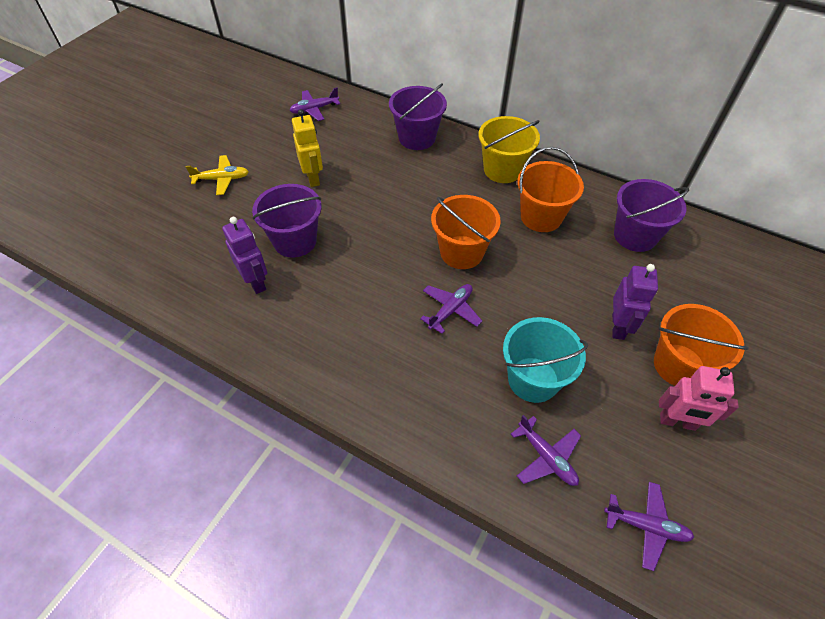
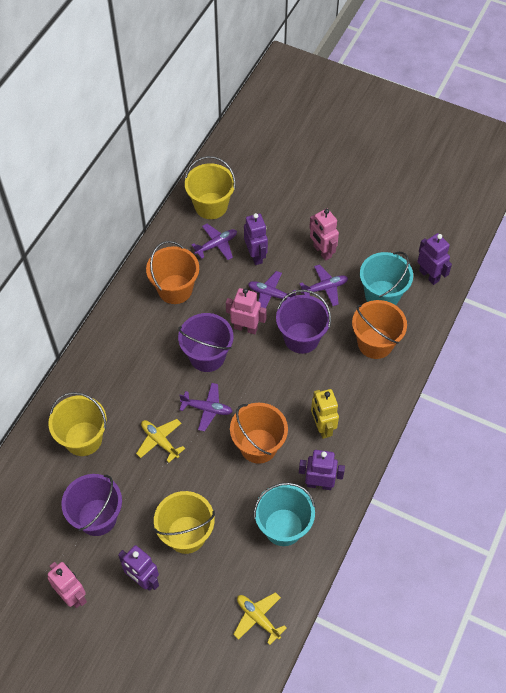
pink robot: [659,366,739,431] = 1 -> [48,562,87,608] [226,288,267,334] [309,209,339,261] = 3
purple robot: [222,217,267,294] [612,264,658,340] = 2 -> [118,545,159,591] [244,213,268,265] [299,450,345,490] [417,233,452,285] = 4
turquoise bucket: [503,317,588,403] = 1 -> [254,483,315,546] [360,252,413,305] = 2
yellow bucket: [479,116,540,183] = 1 -> [48,392,107,456] [154,491,215,554] [185,156,236,219] = 3
yellow plane: [186,155,249,195] = 1 -> [136,419,185,463] [233,592,287,645] = 2

